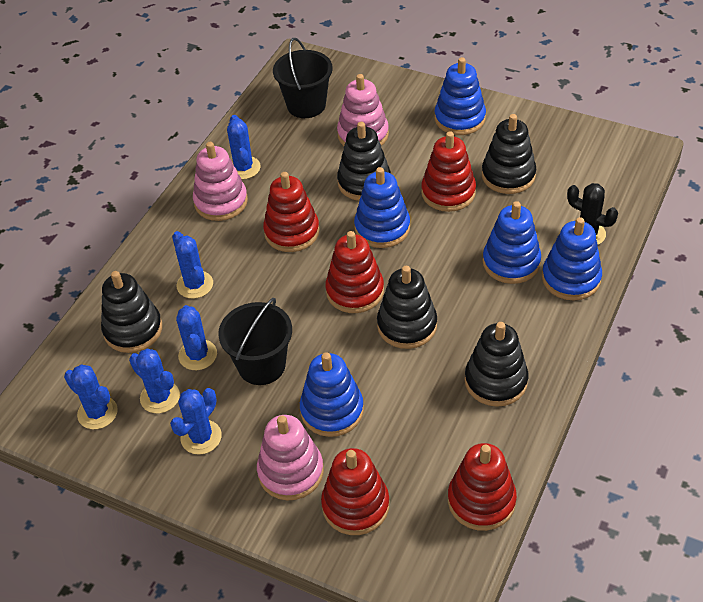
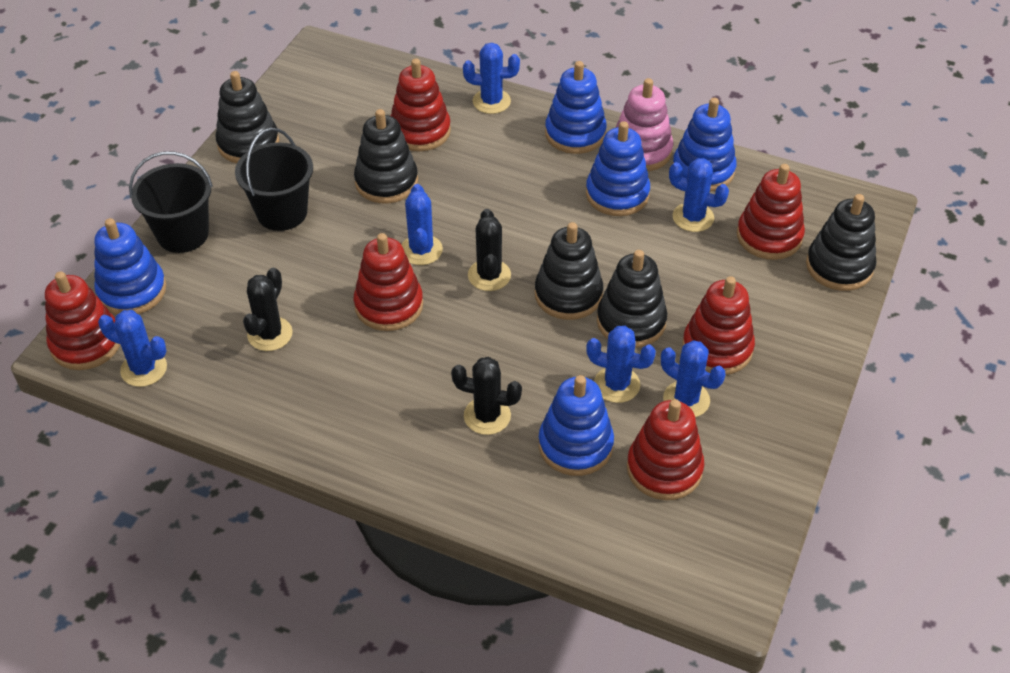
black cactus: [567,183,618,245] = 1 -> [243,267,293,351] [451,357,522,435] [468,209,511,291] = 3
pink stacking toy: [193,142,248,221] [257,415,324,500] [337,74,389,146] = 3 -> [615,78,673,171] = 1
red stacking toy: [263,172,320,252] [321,448,389,535] [325,231,384,313] [421,131,476,212] [448,443,517,531] = 5 -> [45,271,120,370] [354,233,423,331] [391,59,451,151] [627,399,704,500] [682,276,755,375] [737,164,805,260] = 6

